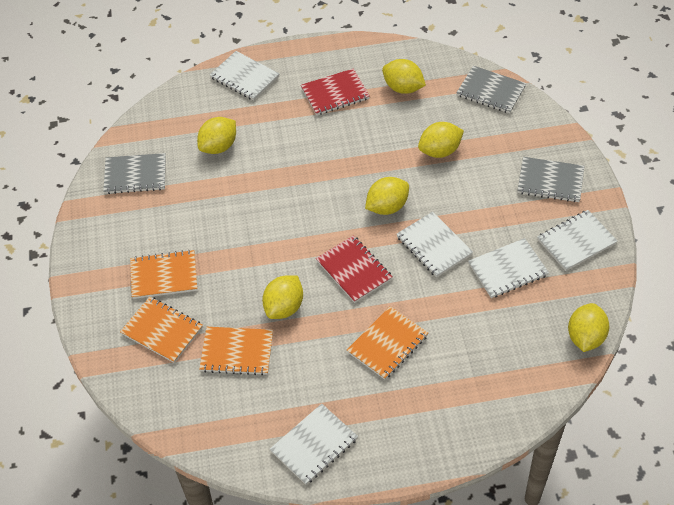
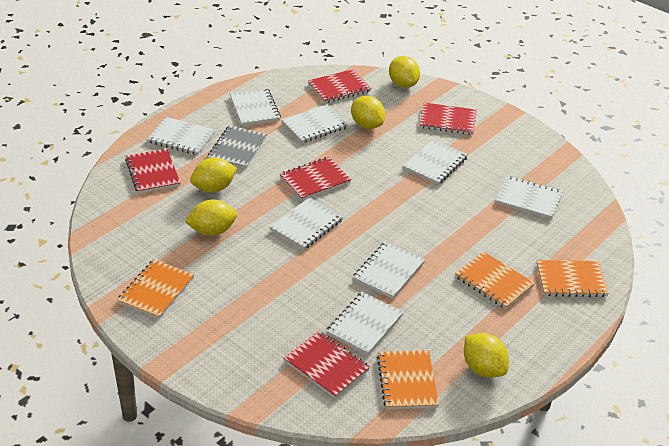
grey notebook: [103,153,166,194] [456,66,527,114] [517,157,585,202] = 3 -> [208,125,267,169] = 1
red notebook: [301,68,370,115] [316,235,393,303] = 2 -> [125,148,180,194] [280,157,351,200] [284,331,370,398] [308,69,372,103] [419,103,477,135] = 5
white notebook: [210,51,279,101] [270,404,358,485] [397,212,473,277] [468,238,549,298] [537,210,617,271] = 5 -> [147,117,216,155] [230,88,281,126] [270,197,343,250] [281,104,349,143] [326,292,403,355] [353,242,425,299] [403,139,468,185] [495,176,563,219] = 8
yellow lemon: [197,117,236,154] [262,275,303,319] [365,177,409,215] [382,59,426,94] [418,122,464,158] [568,303,609,352] = 6 -> [185,199,237,236] [190,158,237,193] [351,96,385,129] [389,56,420,88] [464,333,509,378] = 5

